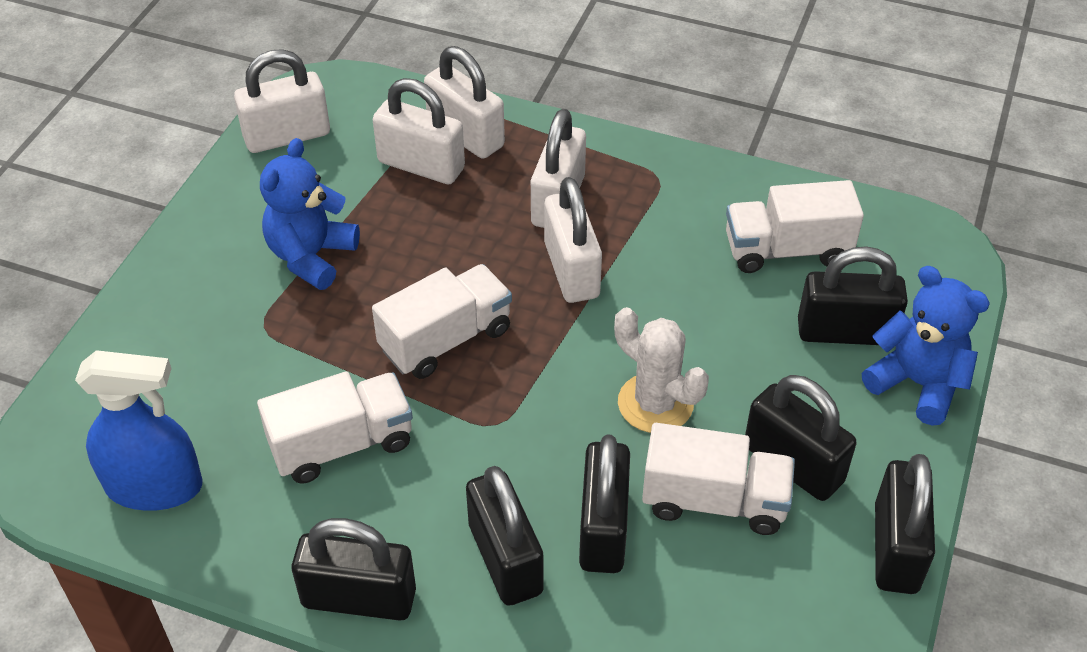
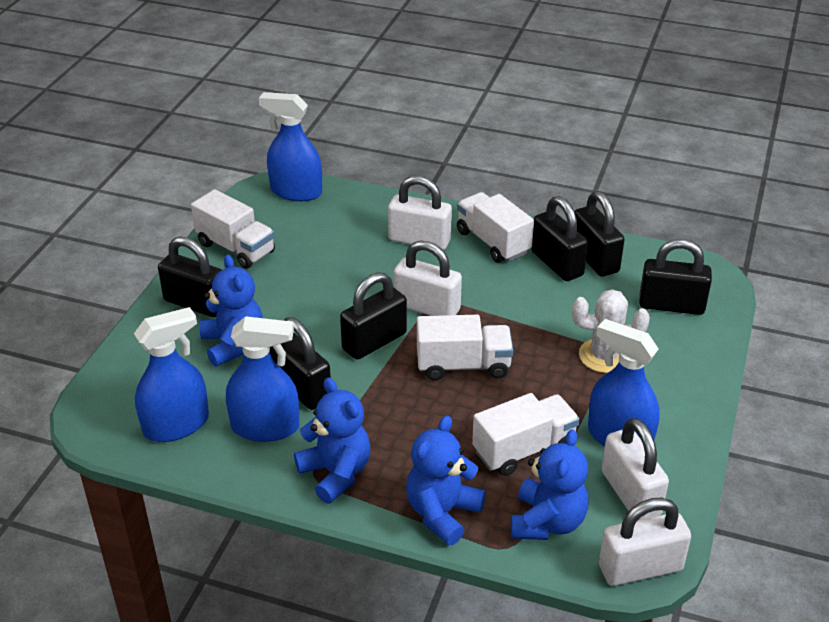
blue spray bottle: [75,350,203,511] = 1 -> [134,307,209,442] [226,316,299,442] [259,92,322,201] [588,319,660,447] = 4
blue teddy bear: [260,138,360,290] [862,266,990,426] = 2 -> [199,255,263,367] [294,377,371,503] [406,416,486,546] [511,429,589,540] = 4
white padlock: [234,49,330,153] [373,78,465,184] [424,46,505,159] [531,109,586,228] [544,177,602,303] = 5 -> [388,176,452,250] [394,240,462,316] [599,497,691,586] [602,418,669,520] = 4

